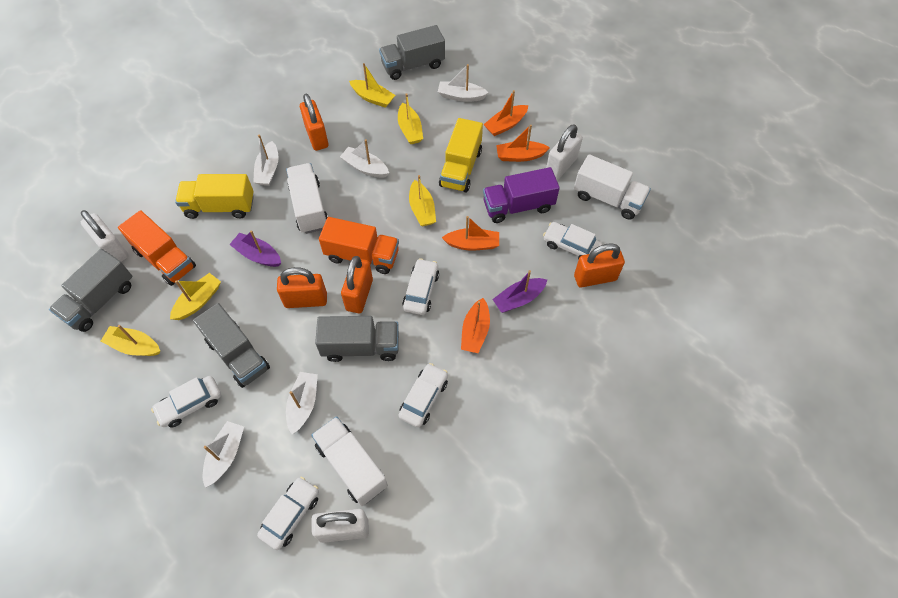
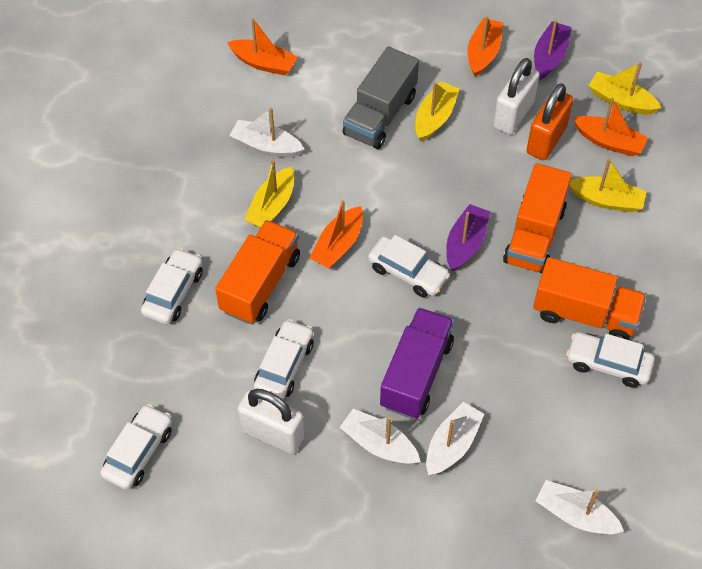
grey truck: [49,249,133,332] [193,303,270,388] [315,316,399,362] [379,25,445,80] = 4 -> [343,46,419,149] = 1
orange padlock: [277,267,327,308] [300,94,328,151] [341,256,373,313] [574,243,625,288] = 4 -> [526,83,573,160] = 1
orange truck: [118,210,196,286] [319,217,399,274] = 2 -> [215,220,300,324] [503,163,572,273] [533,257,646,340] = 3
white boat: [203,421,244,488] [253,134,279,186] [286,372,318,434] [340,139,389,178] [438,64,489,102] = 5 -> [230,108,304,157] [340,409,421,465] [426,402,484,475] [536,480,624,534] = 4
white padlock: [81,210,129,262] [311,509,369,543] [546,124,583,180] = 3 -> [238,389,305,454] [493,58,540,135] = 2
white truck: [286,163,328,234] [311,416,388,506] [574,154,651,220] = 3 -> none = 0
yellow boat: [101,325,160,356] [170,273,221,320] [349,63,395,108] [398,93,423,144] [409,175,436,226] = 5 -> [244,160,294,228] [415,81,460,141] [569,158,647,212] [588,62,661,115] = 4
yellow truck: [175,174,254,219] [439,118,483,192] = 2 -> none = 0

